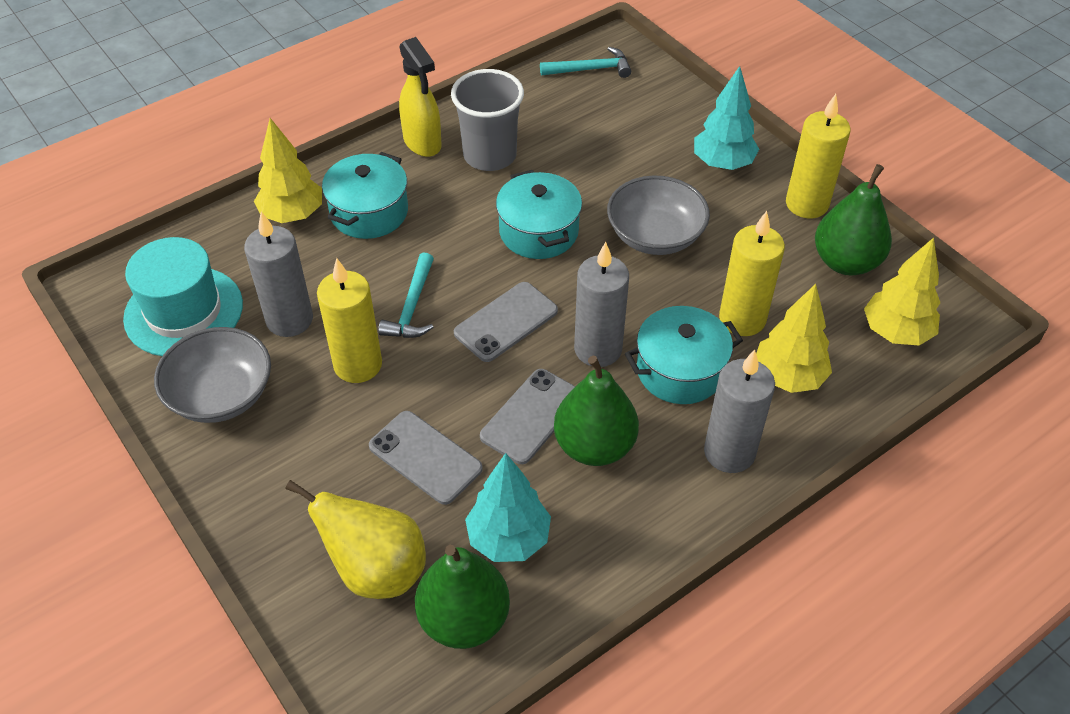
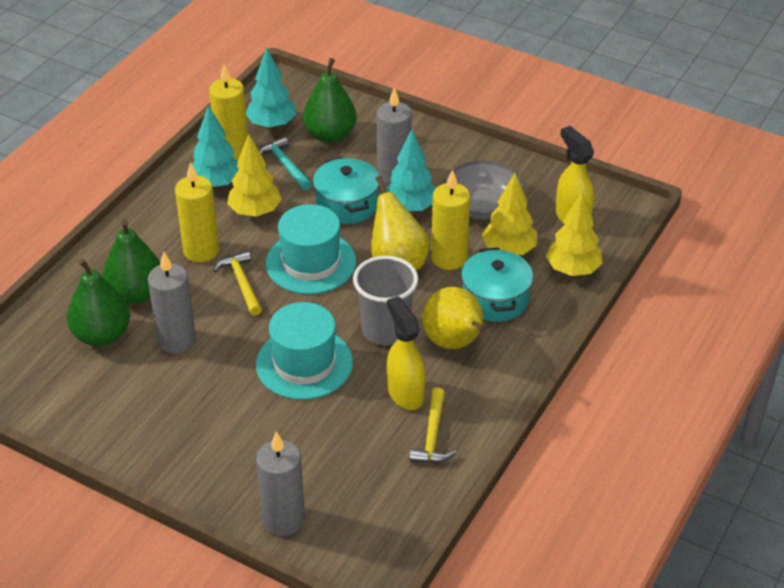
grey bowl: [154,327,271,423] [607,175,710,255] = 2 -> [444,161,524,219] = 1
grey phone: [369,411,483,505] [454,282,558,362] [480,369,575,464] = 3 -> none = 0
turquoise hammer: [378,252,434,338] [540,47,631,78] = 2 -> [259,136,312,191] = 1
turquoise hat: [123,237,243,356] = 1 -> [256,302,353,400] [266,204,356,294] = 2
turquoise pot: [322,152,408,239] [496,170,582,259] [625,306,743,404] = 3 -> [313,157,379,224] [461,247,533,322] = 2
turquoise tree: [465,453,551,562] [694,66,759,170] = 2 -> [192,105,239,188] [246,47,296,129] [386,130,436,212] = 3
yellow hammer: none = 0 -> [213,250,262,316] [409,387,456,463] = 2
yellow pear: [285,480,426,599] = 1 -> [371,176,430,270] [422,287,486,349] = 2
yellow spray bottle: [399,37,442,157] = 1 -> [387,296,425,410] [556,126,594,224] = 2

